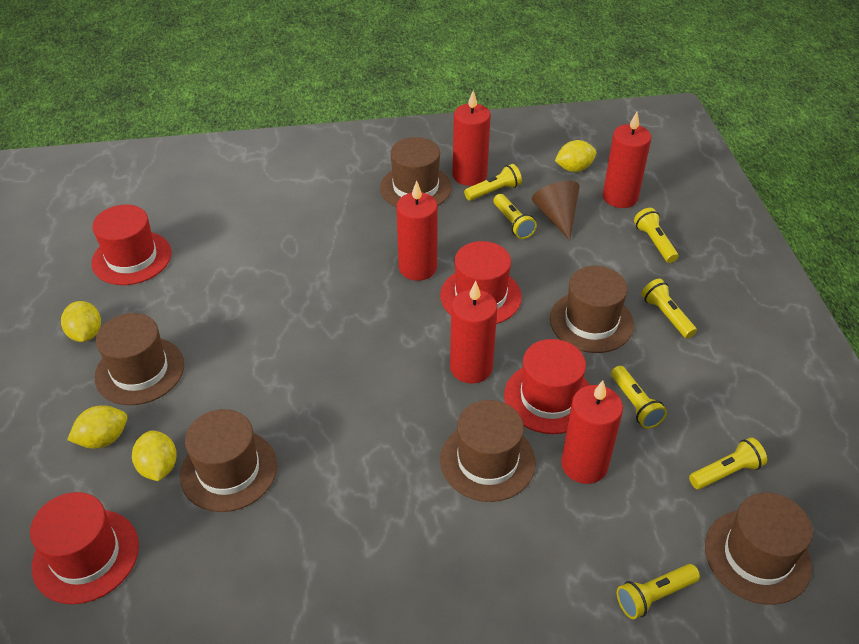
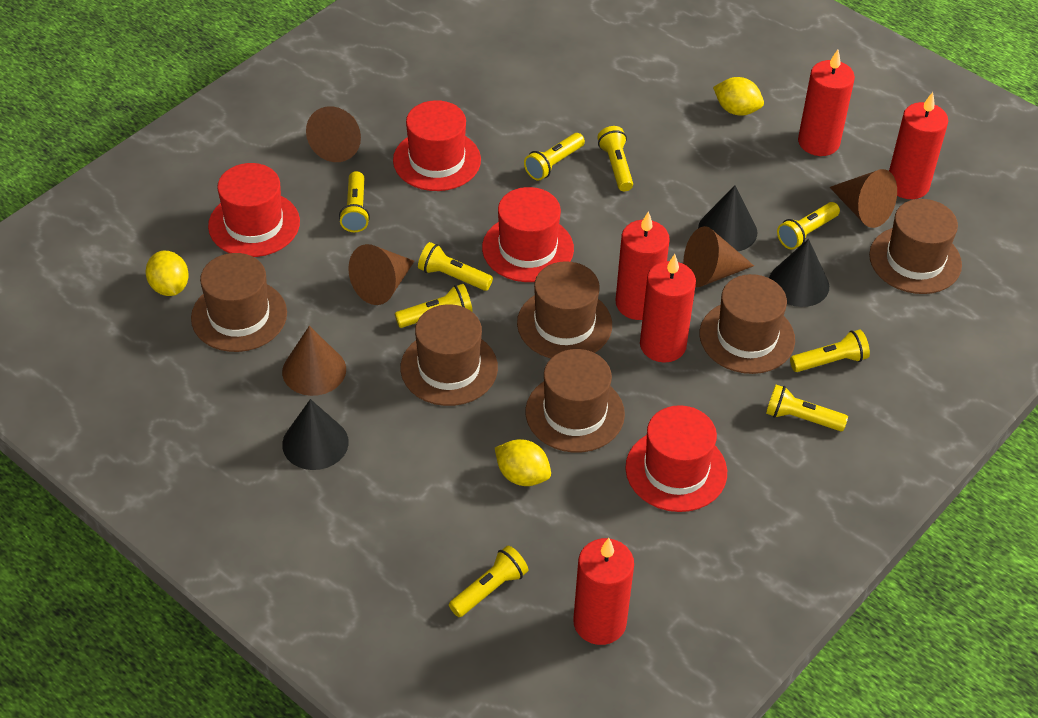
black cone: none = 0 -> [282,399,349,470] [698,185,757,251] [769,239,829,307] = 3
brown cone: [532,181,580,240] = 1 -> [282,326,346,396] [306,106,361,162] [348,244,414,305] [683,226,754,287] [830,169,897,228] = 5
yellow flashlight: [464,164,522,201] [493,194,537,239] [611,366,667,429] [617,564,700,619] [634,208,678,263] [641,279,697,338] [689,437,767,489] = 7 -> [339,171,370,232] [395,284,472,328] [418,242,493,291] [449,546,528,617] [524,133,585,181] [597,126,633,191] [766,385,848,431] [777,202,840,250] [790,329,870,372] = 9
yellow lemon: [61,301,101,342] [67,405,127,449] [132,430,177,481] [555,140,596,172] = 4 -> [146,251,189,296] [495,439,551,486] [713,77,764,115] = 3

